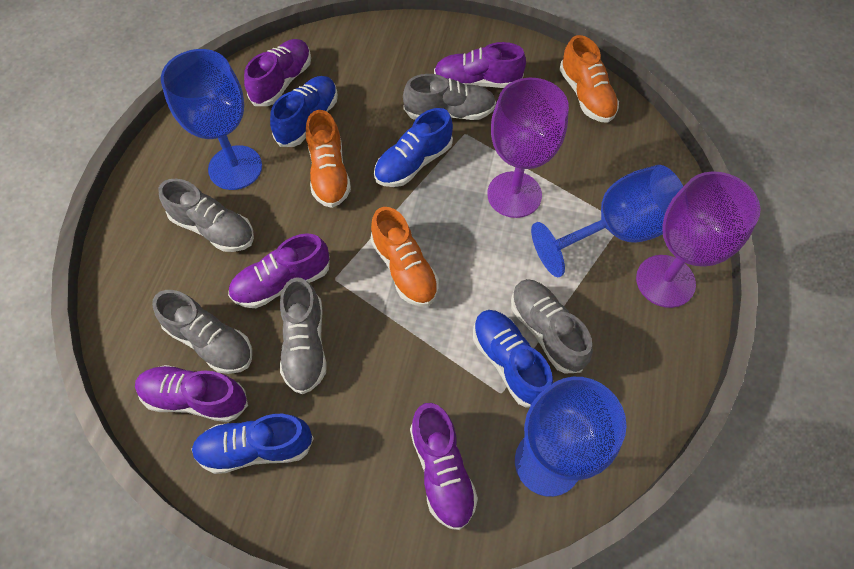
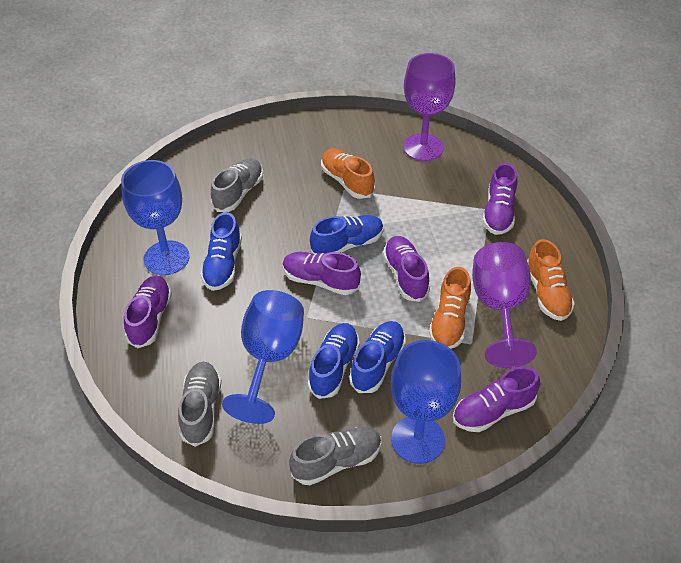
grey shoe: [152,290,252,374] [159,179,254,252] [280,277,326,394] [403,74,496,120] [511,279,593,374] = 5 -> [178,362,222,447] [211,158,263,212] [289,427,381,485] = 3

